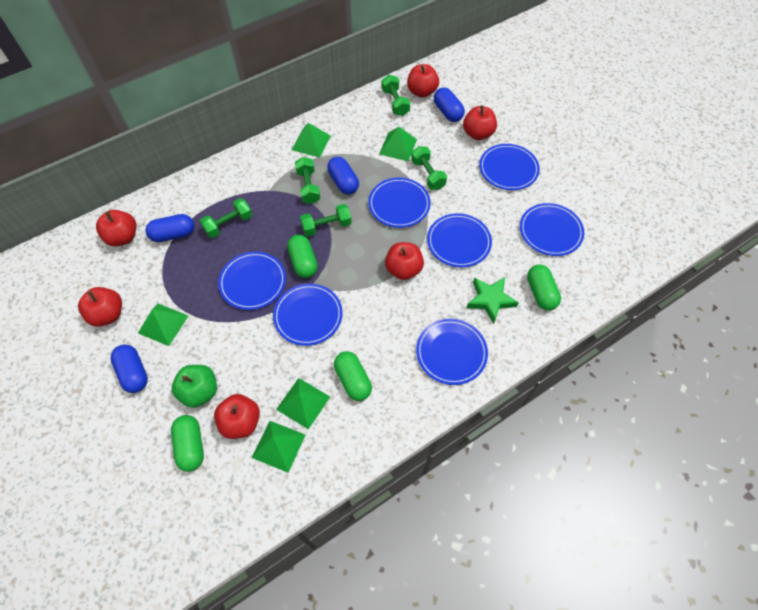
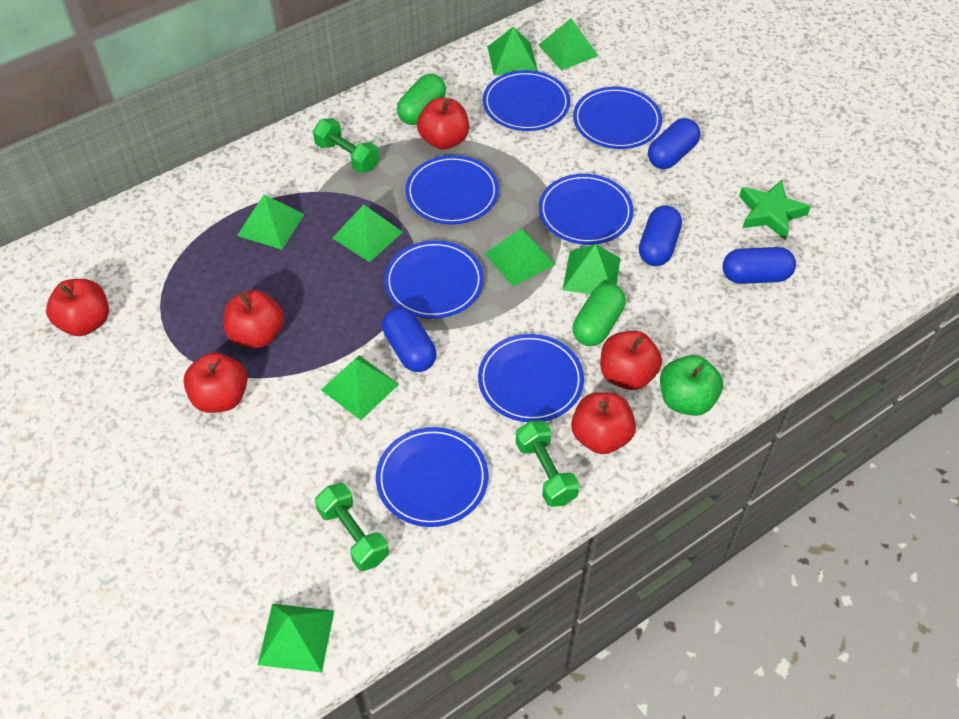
green capsule: [171,415,204,472] [287,235,318,278] [334,351,372,401] [527,264,561,310] = 4 -> [397,74,446,125] [573,283,626,346] = 2
green dumbbell: [200,198,252,238] [295,157,321,204] [300,204,352,237] [382,75,410,116] [411,146,447,190] = 5 -> [313,118,380,173] [315,483,389,571] [516,421,580,507] = 3
green pyramid: [138,304,188,346] [252,421,305,473] [276,378,330,429] [292,123,331,158] [379,127,417,162] = 5 -> [237,194,305,249] [258,604,334,673] [321,355,399,420] [332,205,403,262] [484,229,555,286] [487,27,538,76] [539,18,598,70] [563,244,621,294] = 8

